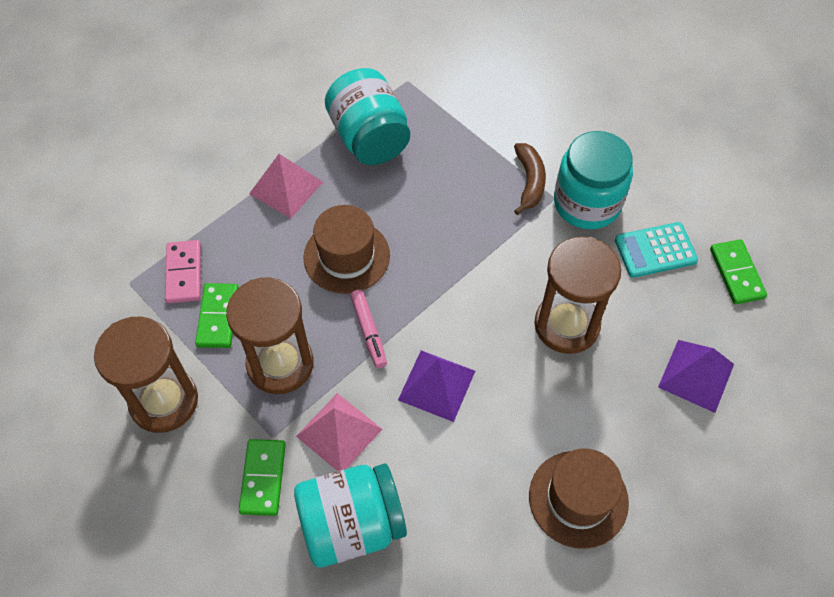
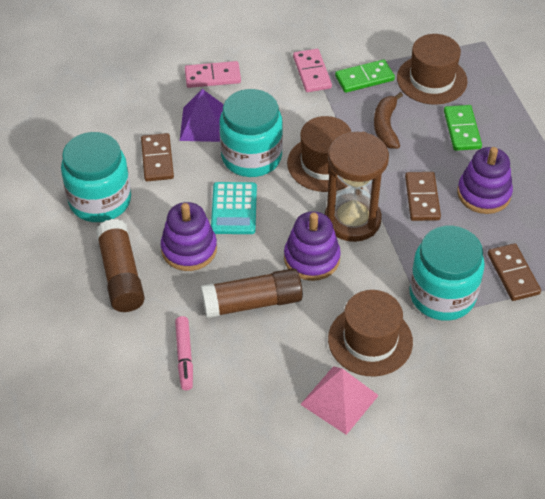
brown domino: none = 0 -> [141,133,174,181] [405,172,441,221] [488,243,541,301] = 3
brown glue stick: none = 0 -> [96,219,145,312] [201,268,303,318] = 2
brown hat: [304,205,390,294] [529,448,629,549] = 2 -> [287,116,351,192] [328,290,413,377] [397,34,467,105] = 3
brown hourglass: [94,317,198,433] [226,277,314,394] [534,237,621,354] = 3 -> [325,132,389,242] = 1
green domino: [195,283,239,348] [239,439,286,516] [710,239,767,304] = 3 -> [335,59,395,93] [444,105,482,151] = 2
pink domino: [165,240,201,303] = 1 -> [185,61,241,88] [293,49,332,92] = 2
pink pyramid: [249,154,323,218] [296,393,382,471] = 2 -> [300,366,379,435] = 1
purple pyramid: [398,350,475,422] [658,340,734,413] = 2 -> [180,89,224,142] = 1
purple stacking toy: none = 0 -> [160,202,217,271] [284,211,341,281] [457,147,513,214] = 3

